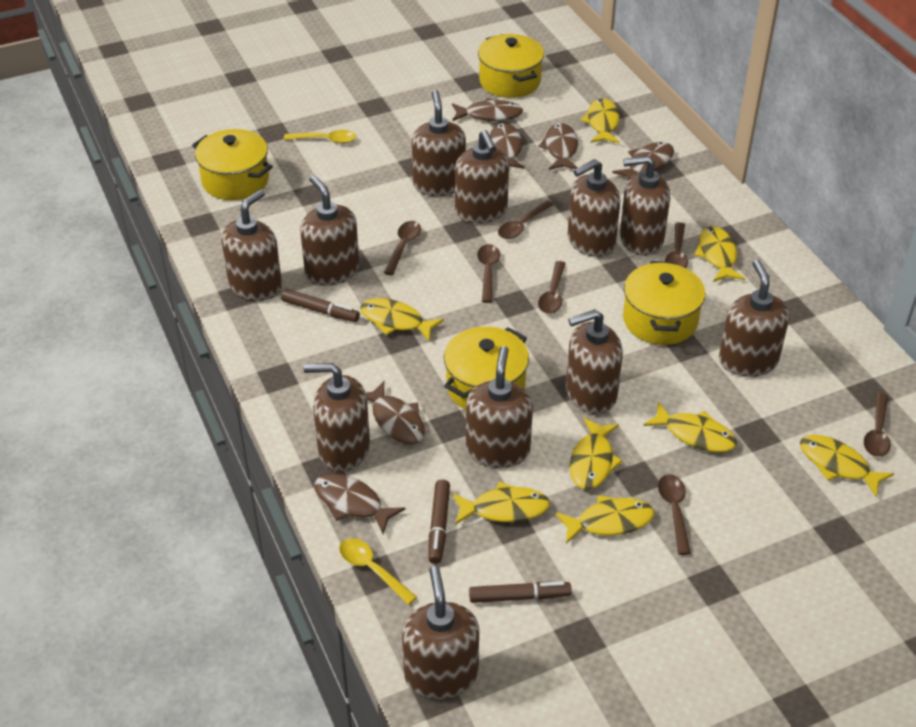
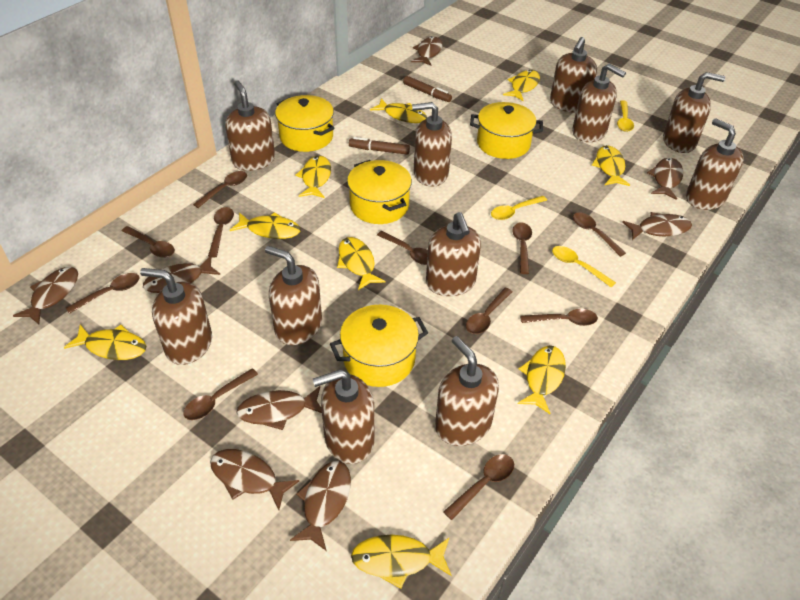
brown fish: [314,473,405,534] [366,381,425,444] [452,98,523,121] [490,123,525,169] [538,123,578,170] [612,142,674,179] = 6 -> [13,267,78,324] [143,256,220,293] [210,449,299,510] [236,386,322,430] [290,461,351,551] [411,37,443,66] [622,212,692,240] [647,158,683,200] = 8
brown marker: [281,289,360,322] [428,480,450,564] [469,581,572,603] = 3 -> [349,137,410,155] [403,76,452,102] = 2
brown spoon: [384,221,421,276] [477,244,500,303] [498,200,554,239] [538,261,566,314] [658,474,691,555] [665,222,688,268] [864,393,891,457] = 7 -> [66,273,140,314] [122,226,175,258] [183,368,258,420] [193,171,247,208] [208,207,234,257] [377,231,428,265] [443,454,514,520] [466,287,513,334] [512,222,532,274] [520,309,598,326] [573,213,626,257] = 11
yellow fish: [360,298,444,341] [453,482,550,525] [555,495,654,544] [570,418,623,489] [581,98,620,143] [643,402,737,452] [694,226,745,282] [800,435,894,497] = 8 -> [64,325,147,360] [230,212,301,239] [295,156,331,198] [337,237,386,290] [351,535,452,588] [370,98,427,123] [503,70,540,101] [518,346,566,414] [592,145,630,186] = 9
yellow spoon: [284,130,356,143] [339,538,417,605] = 2 -> [491,196,547,220] [552,246,616,287] [617,100,634,132] = 3

